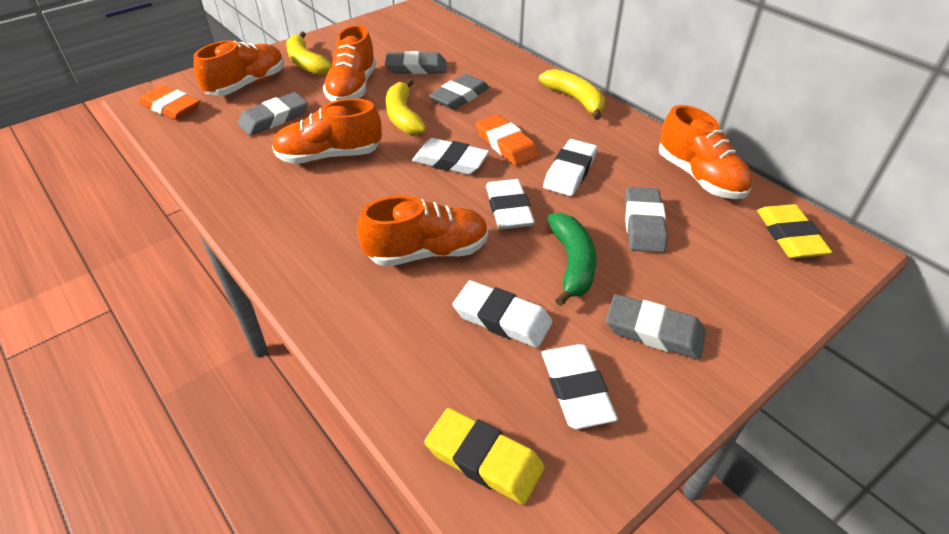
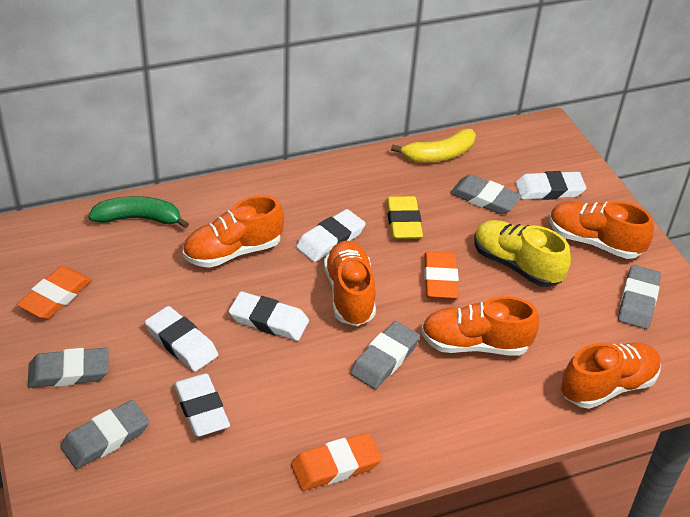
orange eraser: [139,85,200,120] [476,114,539,166] = 2 -> [17,266,91,319] [291,433,382,491] [424,251,459,299] = 3
yellow banana: [286,32,332,75] [386,79,426,135] [539,69,605,120] = 3 -> [391,128,476,162] = 1
yellow eraser: [424,408,545,505] [757,204,832,258] = 2 -> [386,196,423,239] = 1
yellow shoe: none = 0 -> [474,220,571,287] = 1

